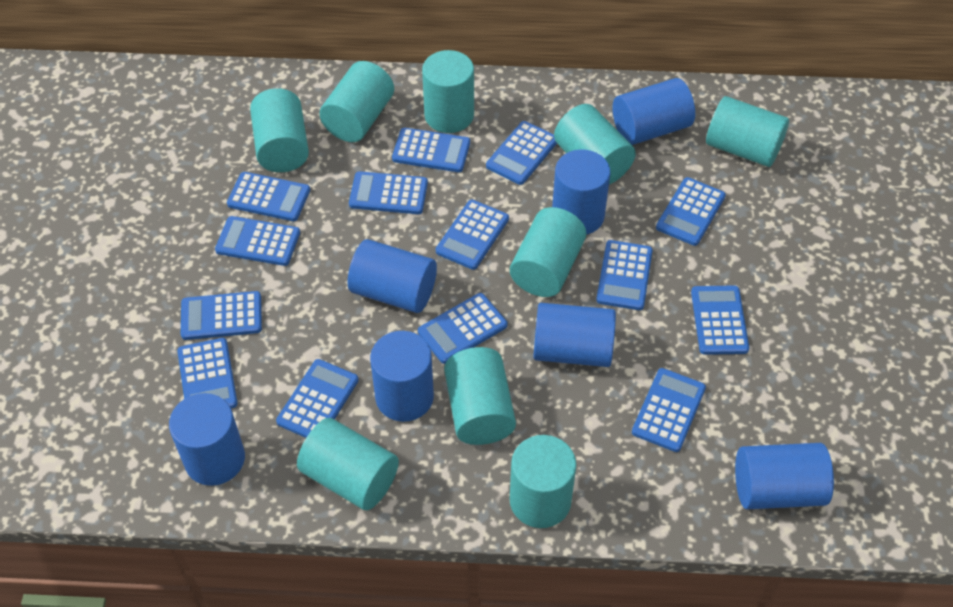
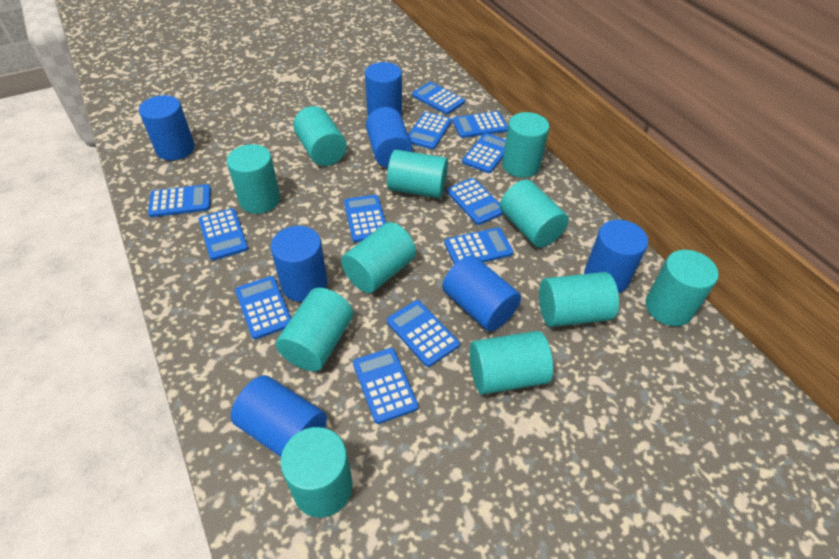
blue calculator: [177,338,238,408] [181,291,262,340] [215,216,300,266] [227,172,310,221] [276,359,359,438] [349,171,428,214] [392,128,470,172] [418,293,508,364] [436,200,509,270] [486,121,557,185] [596,240,653,310] [632,368,706,452] [656,177,726,246] [691,286,749,355] = 14 -> [148,184,211,217] [199,208,248,260] [235,276,291,339] [344,195,386,242] [353,348,418,424] [387,300,460,367] [408,112,452,149] [412,82,465,114] [444,227,513,264] [447,178,503,225] [453,111,508,138] [462,133,506,173] = 12
turquoise cylinder: [250,88,309,172] [297,418,399,510] [319,61,394,142] [422,50,474,133] [444,347,516,445] [510,207,586,297] [510,435,576,528] [554,104,636,184] [706,96,789,167] = 9 -> [227,144,280,214] [276,288,353,372] [280,427,353,518] [293,106,347,166] [341,222,416,293] [387,150,448,198] [469,331,553,395] [500,180,569,248] [502,112,549,178] [539,272,619,327] [646,250,719,326] = 11

